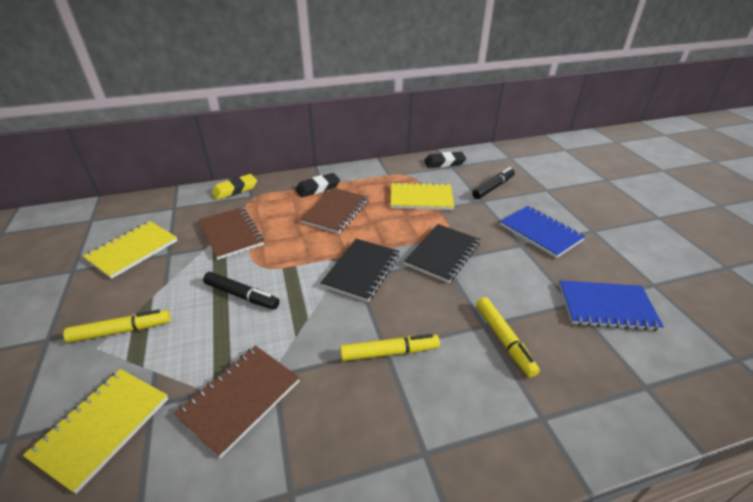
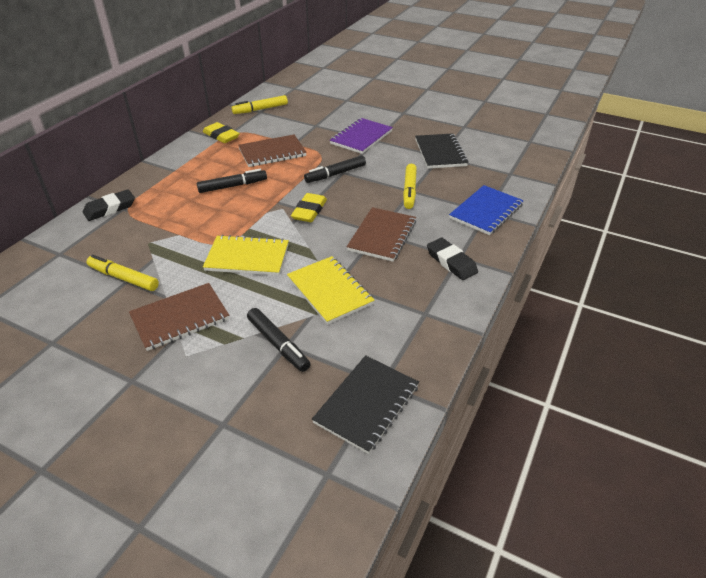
black marker: [203,272,280,310] [472,167,515,199] = 2 -> [197,169,267,193] [247,308,310,372] [304,155,366,183] = 3
blue notebook: [500,206,586,258] [559,280,664,331] = 2 -> [449,185,524,235] = 1
purple notebook: none = 0 -> [330,118,393,154] = 1
yellow eraser: [212,174,257,200] = 1 -> [203,122,240,143] [291,193,327,222] = 2
yellow notebook: [23,369,168,494] [83,221,178,279] [391,182,454,210] = 3 -> [203,235,289,276] [287,256,375,325] = 2

